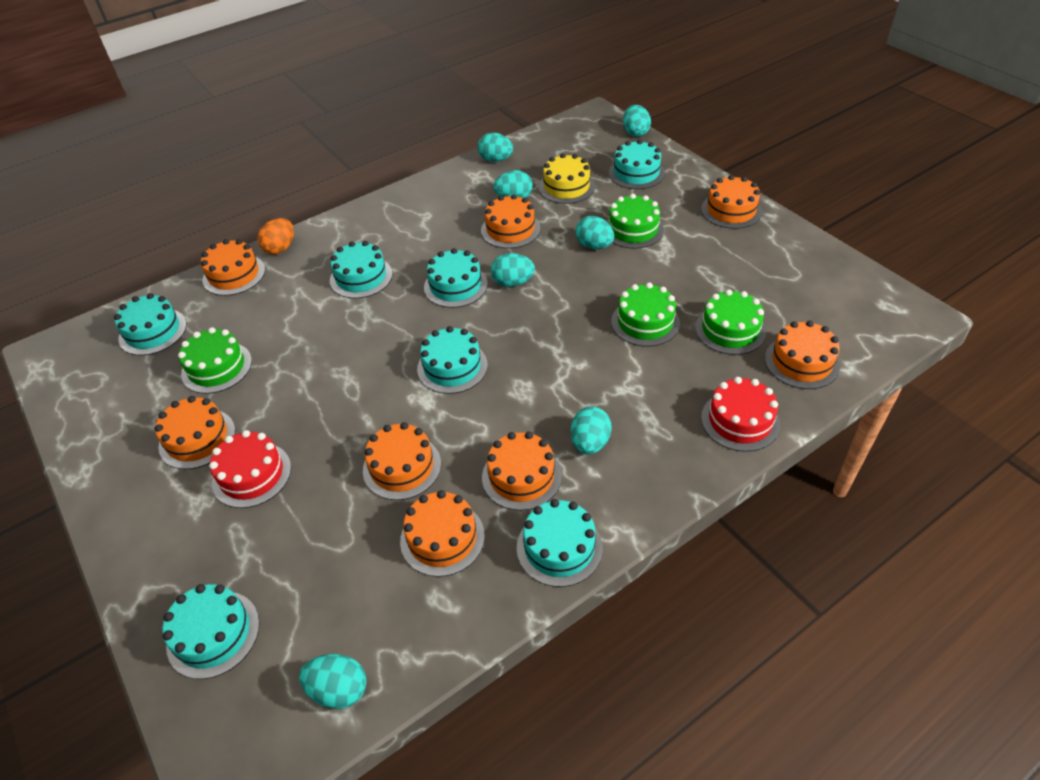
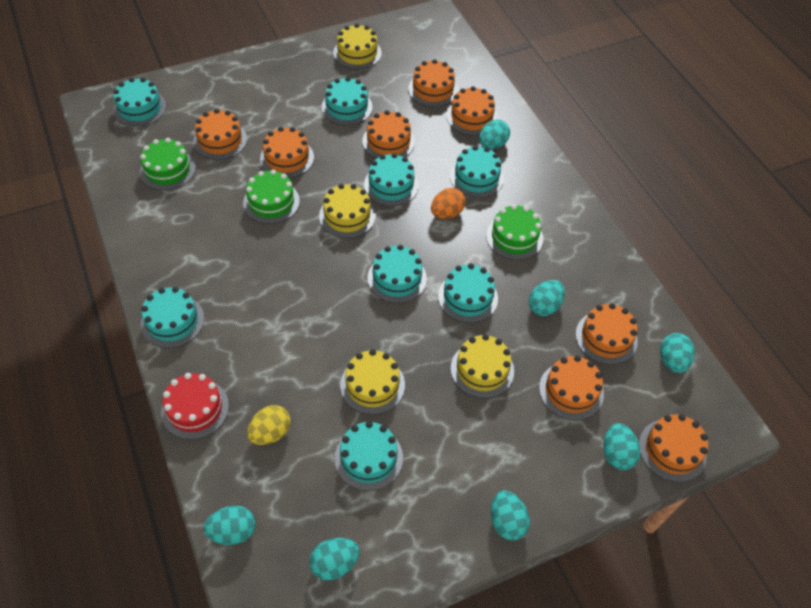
green cake: [178,327,252,394] [606,194,664,249] [611,282,680,347] [695,289,766,355] = 4 -> [140,138,196,191] [243,170,300,224] [486,204,543,260] = 3
red cake: [209,430,291,508] [701,377,780,452] = 2 -> [161,373,229,440] = 1
turquoise cake: [114,293,187,356] [162,584,259,679] [330,241,392,298] [417,326,488,394] [424,248,488,308] [517,499,603,587] [609,140,665,189] = 7 -> [113,78,166,126] [141,287,204,348] [321,77,373,125] [335,421,403,491] [364,153,419,206] [367,245,427,303] [438,263,498,323] [450,146,504,198] = 8
yellow cake: [539,153,595,204] = 1 -> [319,184,376,238] [333,23,382,69] [340,349,405,415] [451,334,514,398] = 4
yellow egg: none = 0 -> [247,405,291,445] = 1

